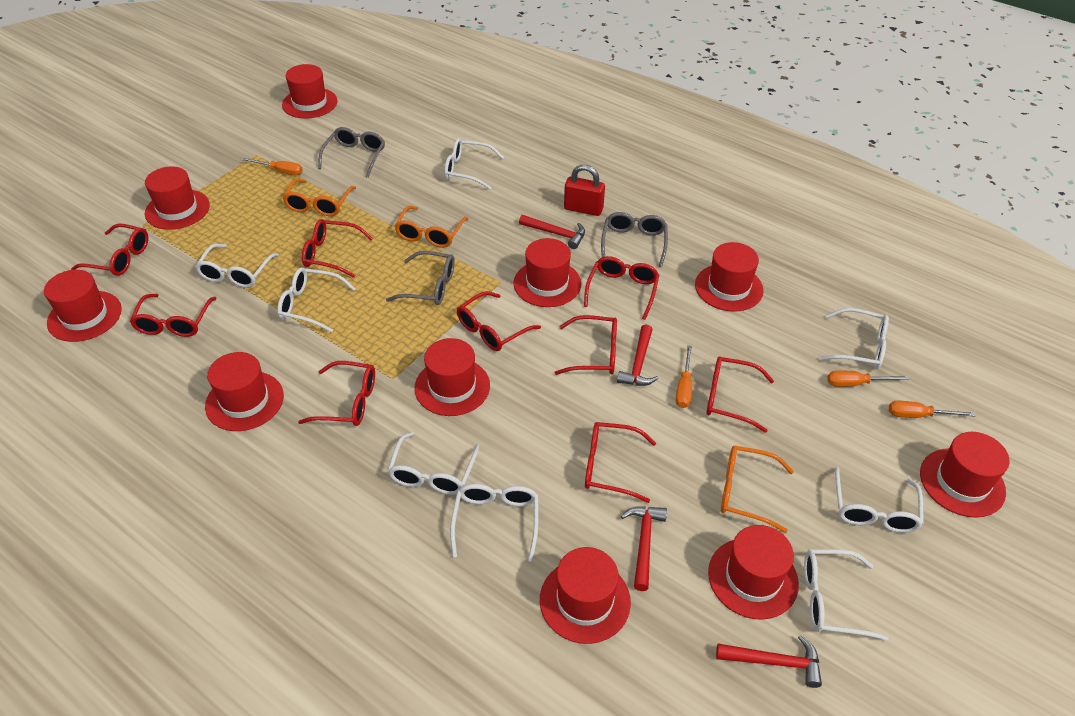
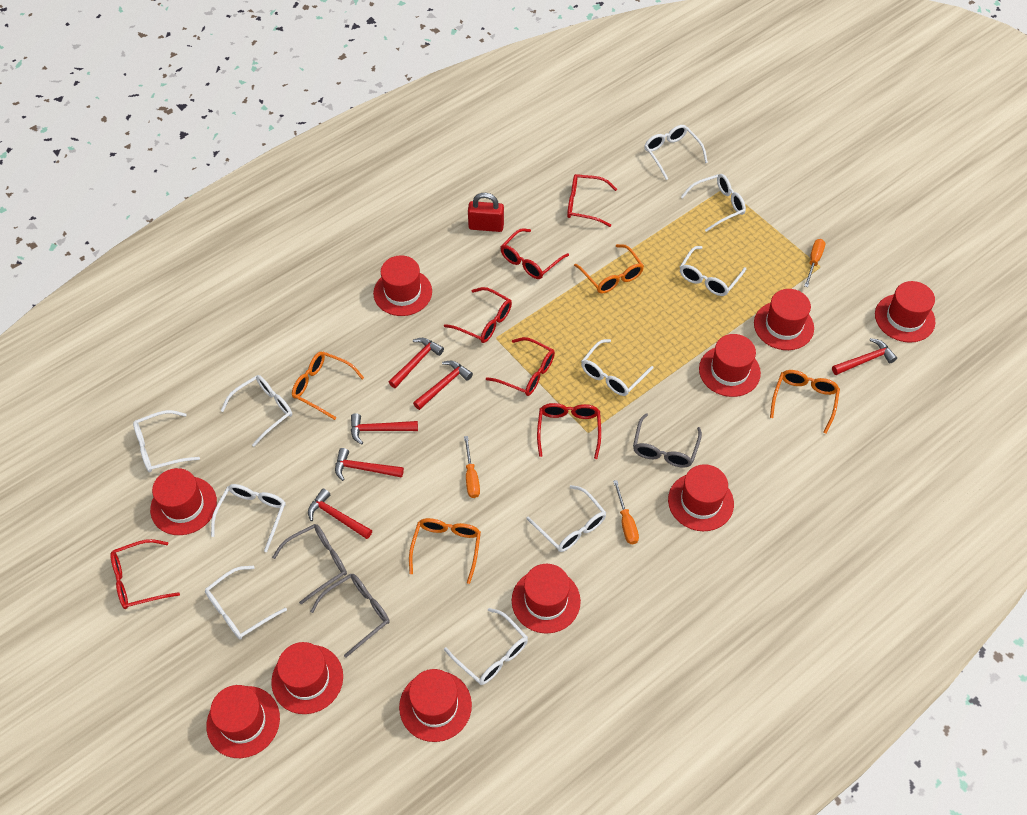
orange glasses: [283,179,356,216] [395,206,469,248] [721,446,794,533] = 3 -> [292,352,364,420] [409,518,481,584] [574,244,644,293] [770,370,840,434] = 4
orange screwdriver: [242,158,303,175] [676,345,692,408] [827,371,910,387] [889,401,975,418] = 4 -> [464,436,480,498] [613,480,639,544] [804,239,825,287] = 3
red glasses: [71,224,148,276] [130,294,217,337] [298,361,375,426] [302,219,373,278] [457,291,541,351] [554,315,617,375] [584,256,659,320] [585,422,656,503] [706,357,774,433] = 9 -> [110,539,180,609] [444,287,512,343] [486,337,555,396] [501,228,569,279] [537,403,601,459] [567,174,617,227] = 6
red hammer: [519,215,585,249] [617,324,658,386] [621,506,667,591] [716,635,822,688] = 4 -> [308,488,372,539] [335,448,404,481] [351,413,418,445] [389,338,444,388] [413,361,473,410] [832,338,897,375] = 6
white glasses: [195,244,279,288] [277,268,355,333] [387,432,480,495] [444,138,504,190] [450,484,539,562] [804,549,889,641] [819,308,889,369] [835,467,924,533] = 8 -> [133,410,200,472] [205,566,287,640] [211,484,286,552] [221,375,292,447] [444,608,528,685] [526,485,606,552] [581,339,654,396] [644,125,708,180] [680,246,746,296] [681,174,746,232] = 10

